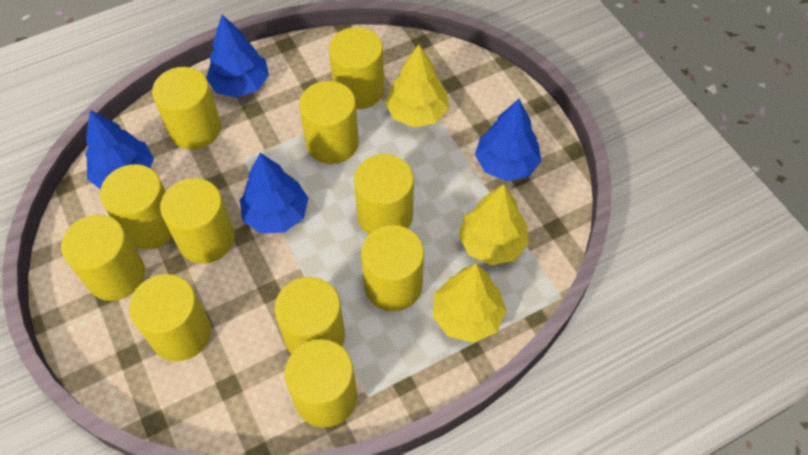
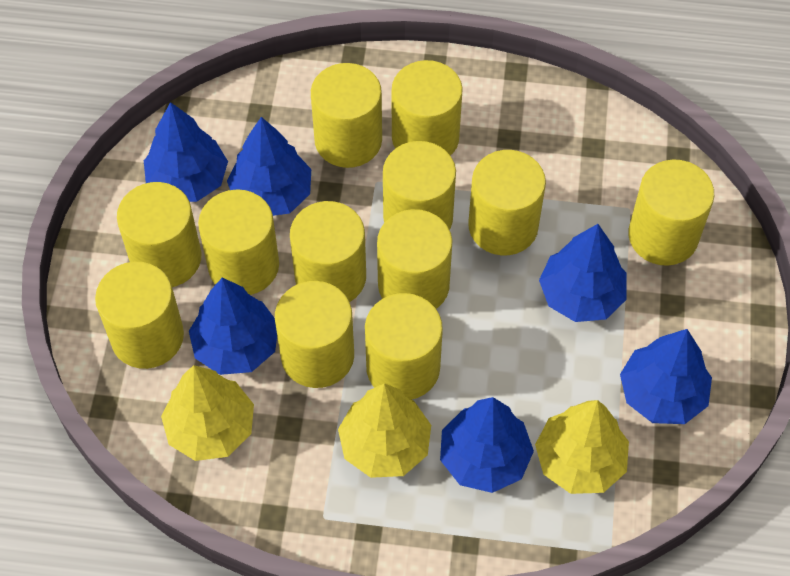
blue tree: [85,110,154,190] [206,15,269,98] [240,153,309,233] [475,99,541,181] = 4 -> [144,102,228,202] [189,278,277,375] [227,117,311,216] [440,397,534,493] [539,224,627,322] [620,329,712,424] = 6
yellow cylinder: [61,215,145,301] [100,164,172,250] [129,274,211,361] [152,67,221,150] [160,178,234,264] [275,277,345,354] [285,339,357,428] [299,81,359,164] [329,27,384,109] [354,154,414,234] [361,225,424,311] = 11 -> [95,262,184,369] [117,182,201,287] [198,189,279,295] [275,281,354,388] [290,201,366,302] [311,63,382,168] [365,293,443,400] [377,209,452,309] [383,141,456,230] [392,60,463,156] [468,150,546,255] [628,159,714,266] = 12

